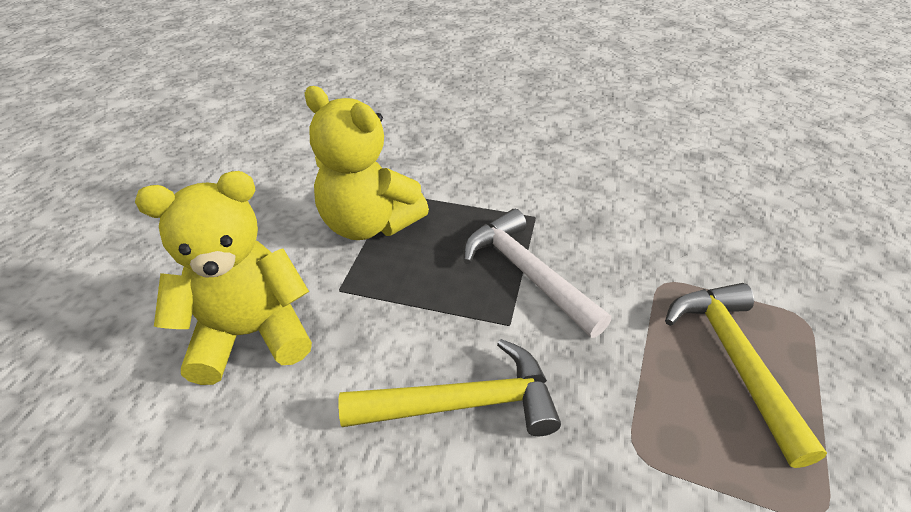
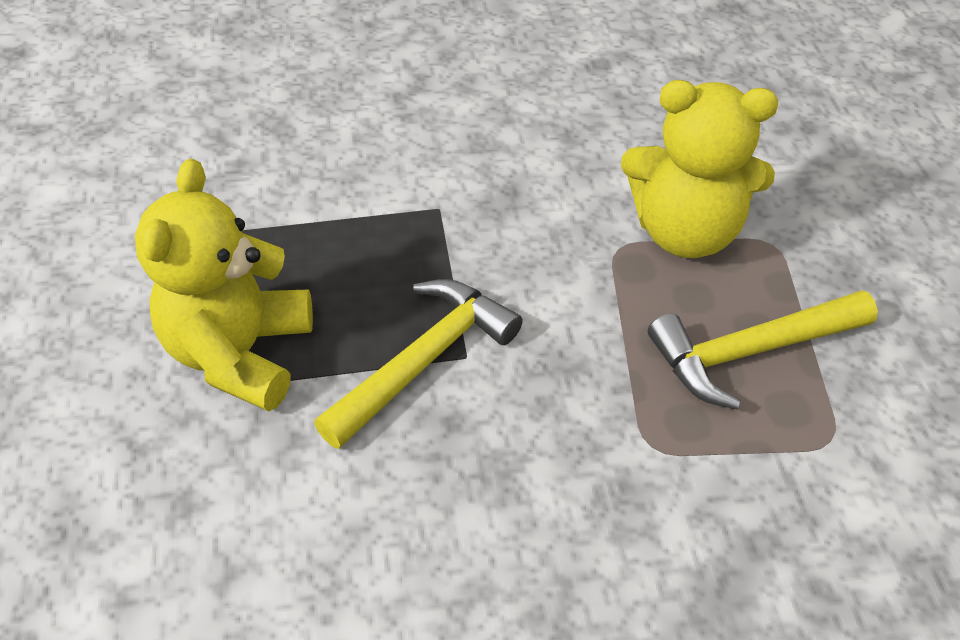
white hammer: [463,209,611,338] = 1 -> none = 0

